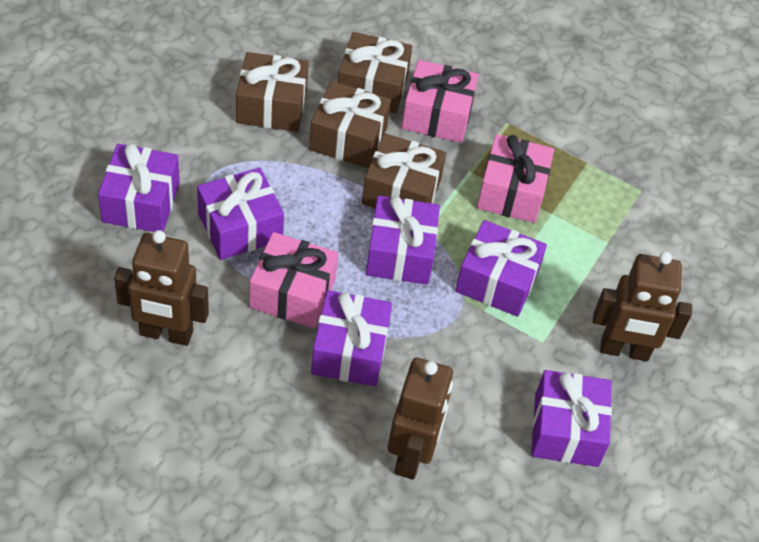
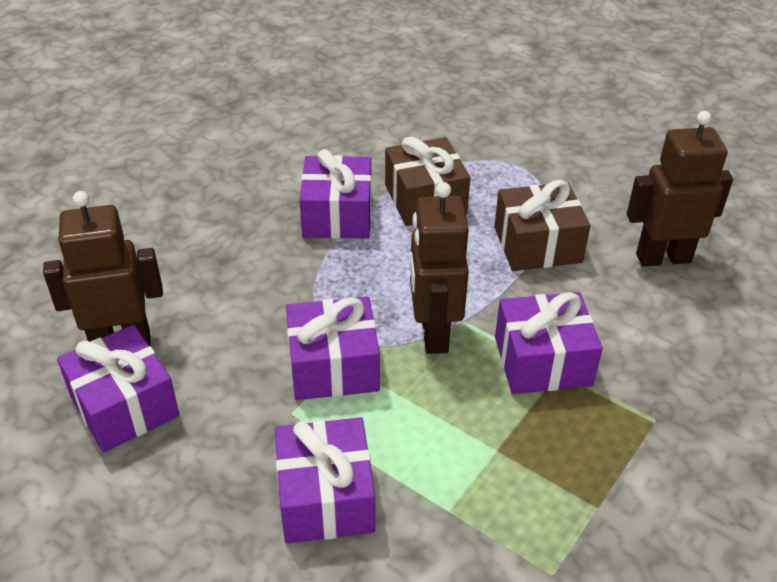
brown gift: [236,52,309,132] [309,81,391,168] [338,32,412,114] [362,133,446,208] = 4 -> [385,137,470,226] [494,180,591,271] = 2
pink gift: [249,232,338,328] [402,60,479,143] [477,134,554,223] = 3 -> none = 0
purple gift: [98,144,180,232] [197,167,284,260] [311,290,392,387] [366,196,440,285] [455,220,547,317] [531,370,612,467] = 6 -> [57,324,179,453] [275,417,375,543] [286,297,380,400] [300,149,371,239] [495,292,603,394] = 5

